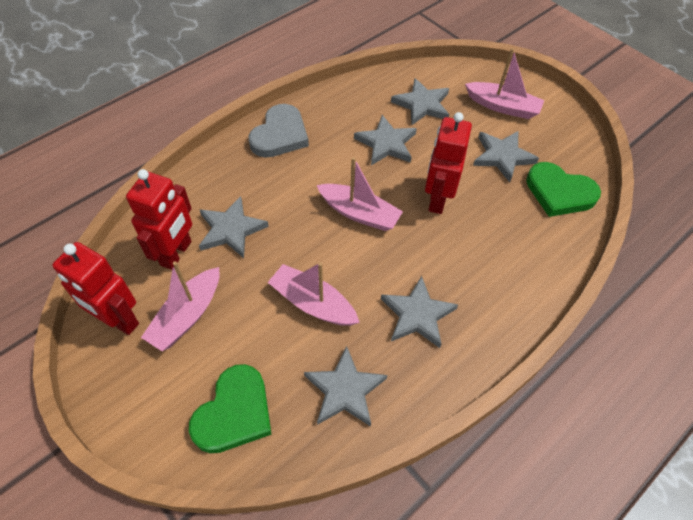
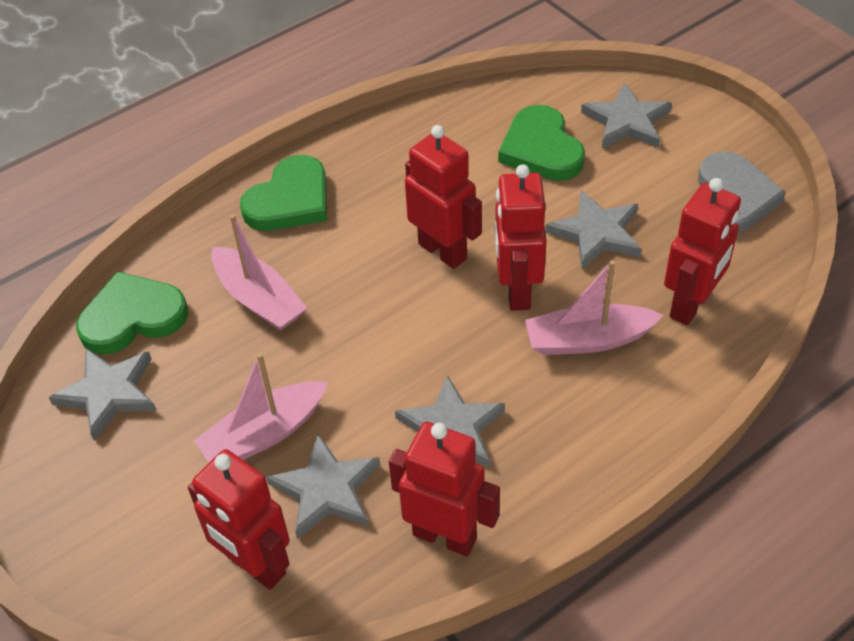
green heart: [189,364,272,453] [526,162,601,217] = 2 -> [76,271,188,355] [240,155,327,231] [498,105,585,181] = 3
grey star: [199,196,269,258] [304,346,387,427] [354,115,417,165] [381,276,458,348] [391,78,449,125] [473,131,539,182] = 6 -> [48,348,157,440] [266,434,380,539] [395,375,505,468] [545,190,641,270] [581,82,672,148] = 5
pink boat: [141,261,220,351] [267,262,360,326] [316,157,403,231] [465,48,544,119] = 4 -> [194,353,328,462] [211,214,307,331] [525,260,664,355] = 3
red robot: [52,242,139,335] [126,169,192,270] [425,112,472,214] = 3 -> [188,449,290,590] [389,422,500,556] [405,125,482,269] [495,164,547,311] [664,178,741,325] = 5

